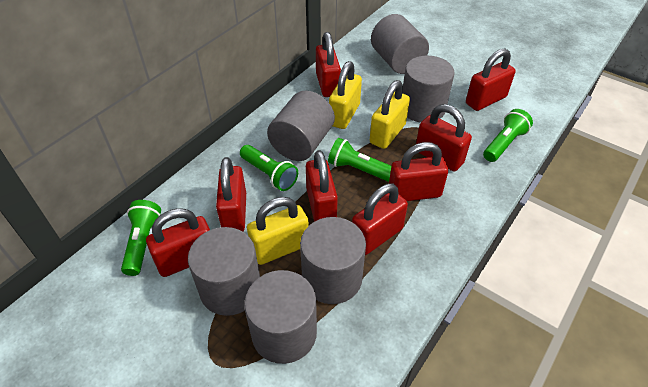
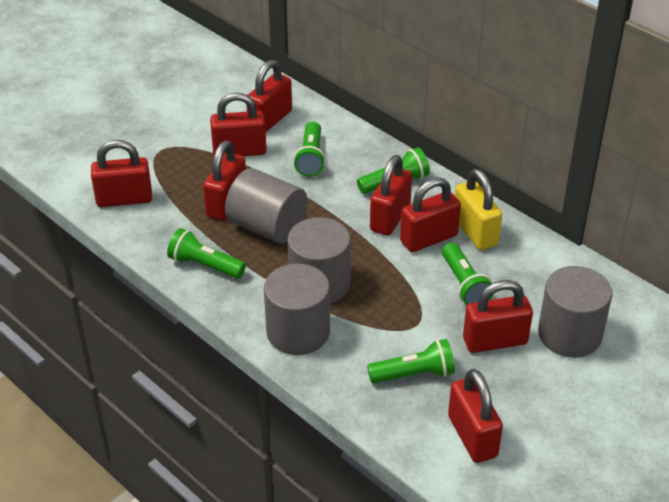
green flashlight: [121,200,161,276] [240,145,298,191] [328,138,391,182] [483,109,533,162] = 4 -> [167,228,246,279] [293,122,325,177] [357,147,430,194] [367,339,455,383] [442,243,494,305] = 5
grey cylinder: [188,227,260,316] [244,270,317,364] [267,91,335,161] [300,217,366,304] [371,14,429,74] [402,55,455,123] = 6 -> [225,168,307,243] [264,264,330,355] [287,217,351,304] [538,266,612,358] = 4
yellow padlock: [247,197,309,265] [329,61,362,129] [370,80,410,149] = 3 -> [455,169,502,250] = 1

